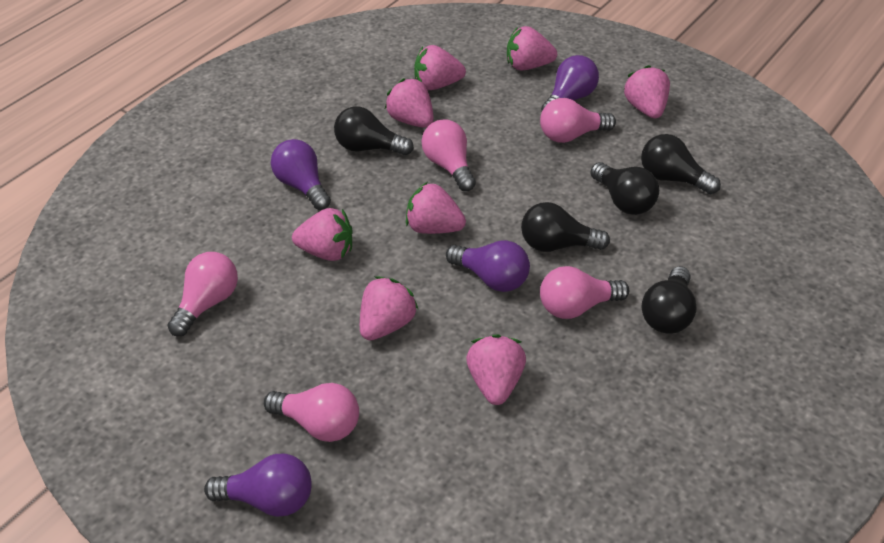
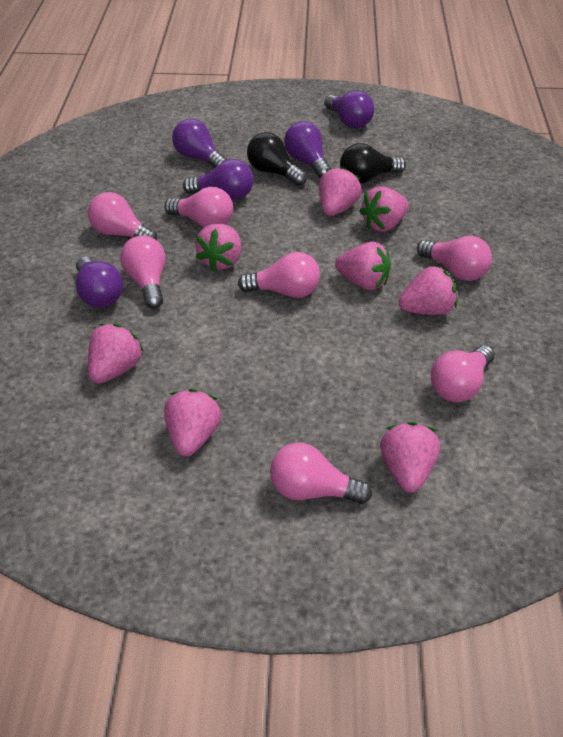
black light bulb: [334,106,414,156] [521,202,610,252] [590,162,659,215] [641,134,721,194] [642,266,697,334] = 5 -> [247,132,307,186] [340,143,406,184] = 2
pink light bulb: [167,252,238,336] [264,383,359,442] [422,119,476,191] [540,98,616,143] [540,266,629,319] = 5 -> [88,192,157,240] [120,236,166,309] [164,187,233,227] [238,252,320,298] [270,443,372,504] [417,236,492,281] [430,345,495,402] = 7
purple light bulb: [204,454,312,517] [271,139,331,210] [446,240,530,292] [541,55,599,111] = 4 -> [76,257,123,308] [172,119,227,168] [183,159,254,200] [284,121,332,179] [324,90,374,128] = 5

